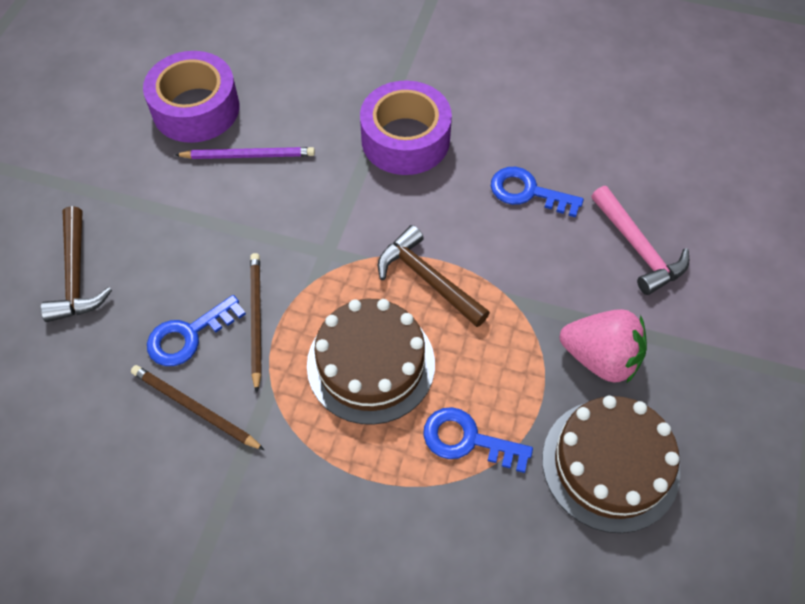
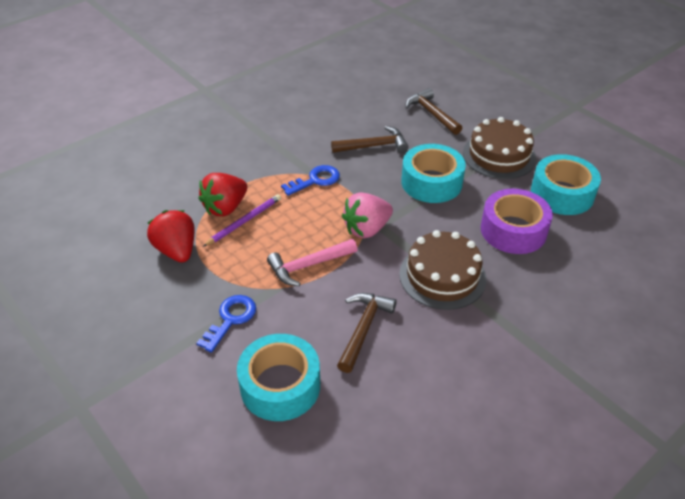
blue key: [147,295,246,366] [423,407,533,473] [491,167,584,218] = 3 -> [196,295,256,353] [281,165,340,196] = 2
brown hammer: [41,206,112,322] [378,225,490,327] = 2 -> [331,126,408,153] [337,293,397,373] [405,88,462,135] = 3
brown pencil: [131,365,264,450] [250,253,262,393] = 2 -> none = 0
purple tape: [143,51,239,143] [360,80,452,175] = 2 -> [481,188,553,254] = 1
red strawberry: none = 0 -> [147,210,194,263] [199,173,247,216] = 2
turquoise tape: none = 0 -> [237,334,320,421] [401,144,466,203] [531,154,601,215] = 3

